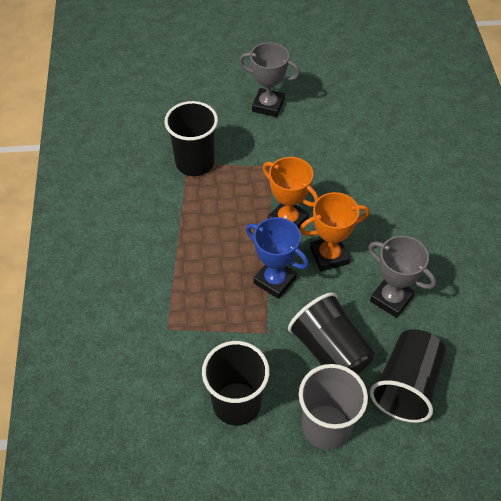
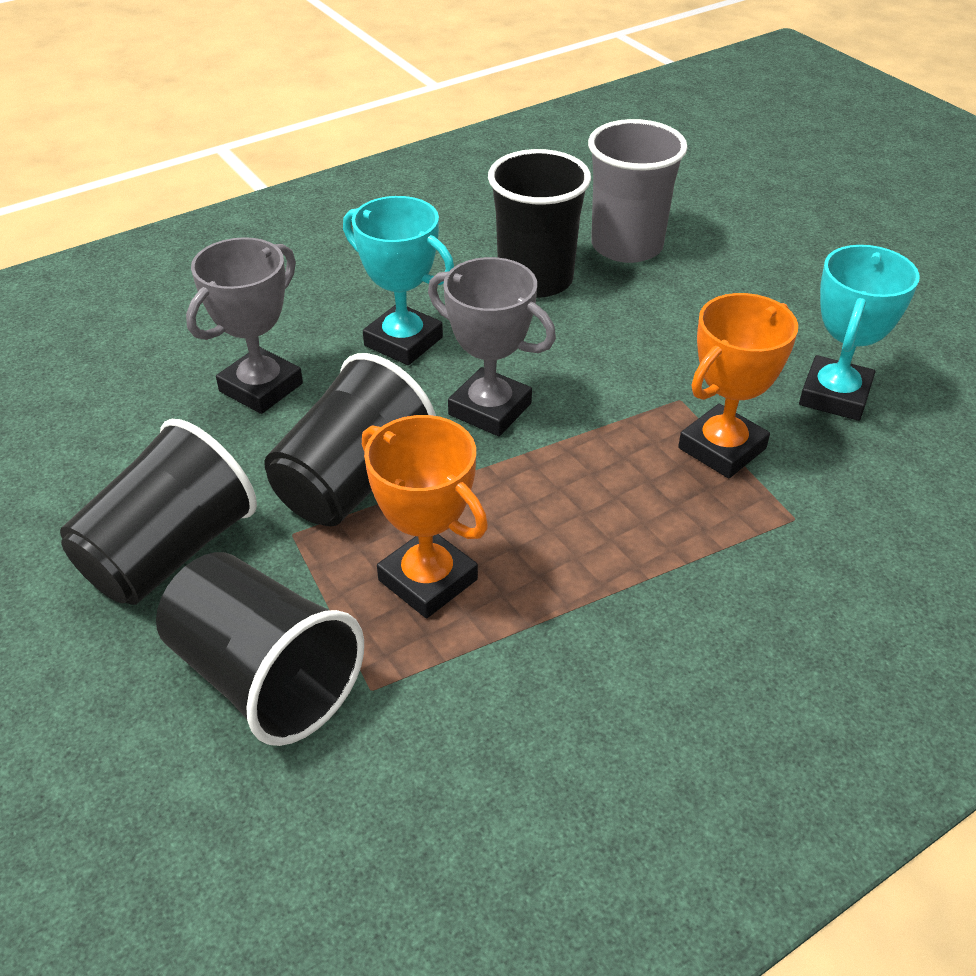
blue trophy: [246,217,309,299] = 1 -> none = 0
turquoise trophy: none = 0 -> [343,196,454,365] [799,245,920,421] = 2

